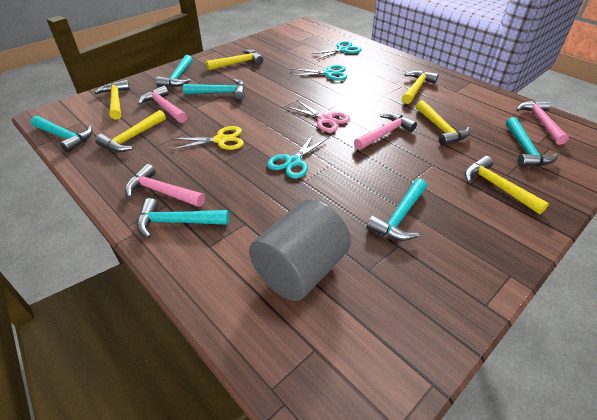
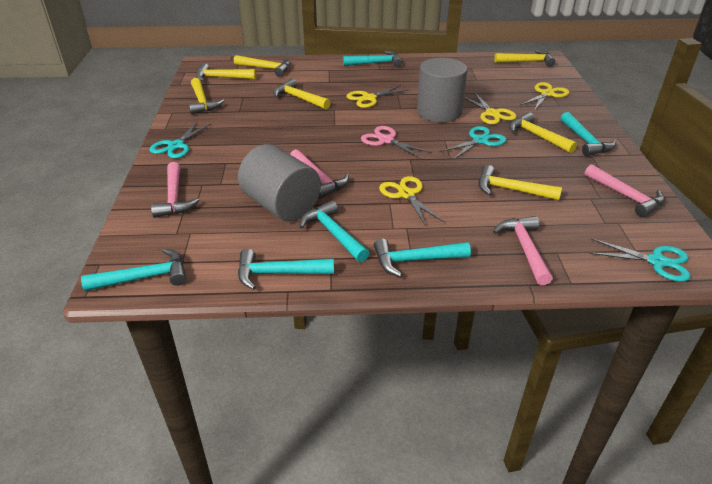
grey cylinder: [249,199,351,301] = 1 -> [238,144,321,221] [417,58,468,122] = 2
yellow hammer: [94,80,130,120] [95,110,166,152] [206,49,263,70] [402,71,438,104] [416,100,470,146] [465,156,549,214] = 6 -> [189,78,224,114] [196,63,257,82] [234,55,290,76] [273,78,331,109] [479,165,562,200] [494,50,555,67] [509,112,577,153] = 7
yellow scissors: [171,126,244,150] = 1 -> [347,85,408,108] [379,176,444,226] [464,92,517,124] [521,82,569,111] = 4

